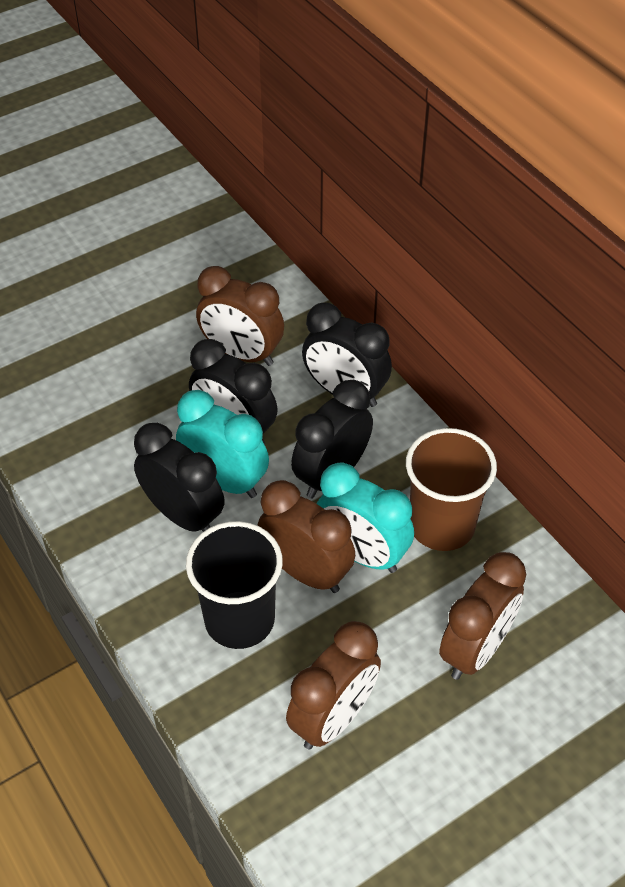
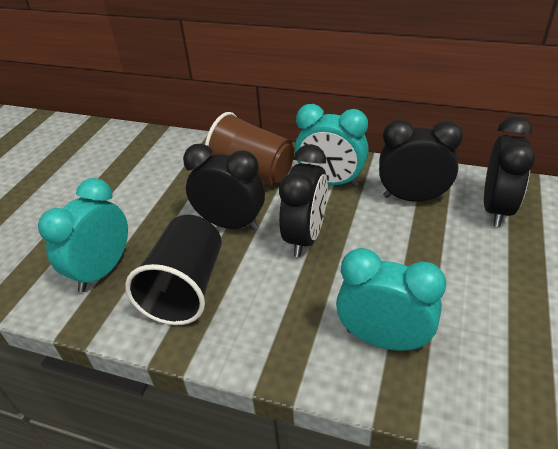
brown clock: [196,266,284,366] [257,480,355,593] [286,621,381,750] [439,552,526,680] = 4 -> none = 0
turquoise clock: [176,390,269,498] [317,462,414,573] = 2 -> [38,178,128,292] [295,104,369,187] [336,248,446,351] = 3

